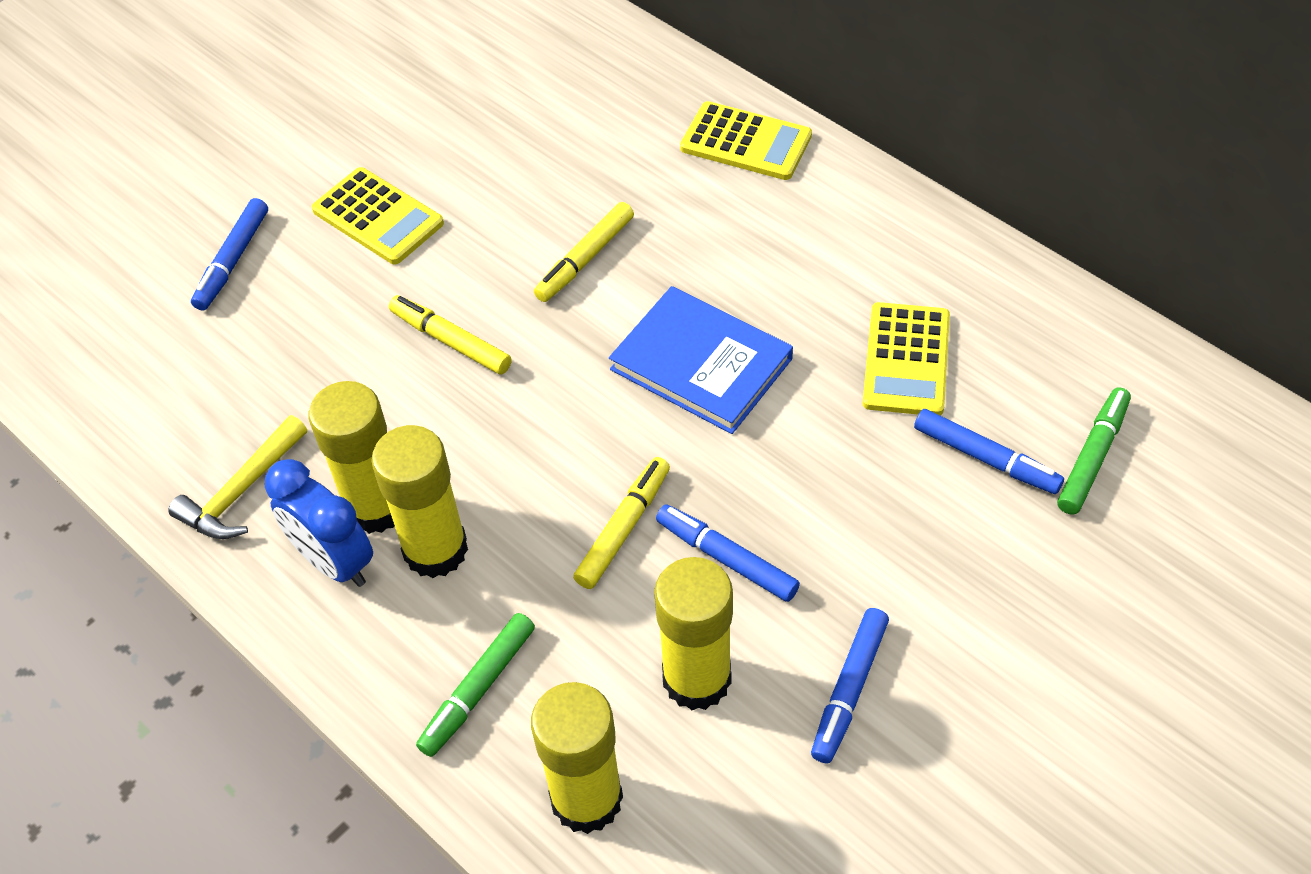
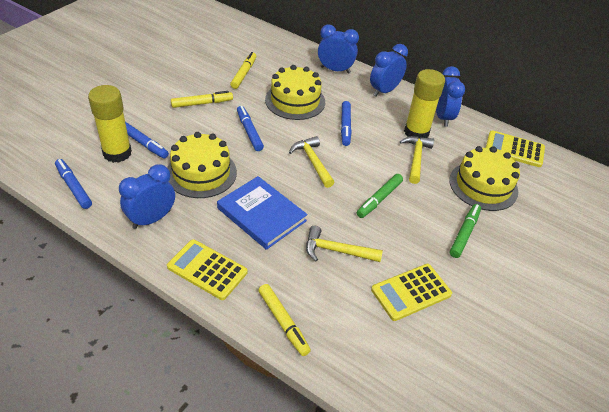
blue clock: [265,459,373,587] = 1 -> [119,164,175,229] [318,25,359,74] [370,44,408,97] [436,66,465,127] = 4
yellow cake: none = 0 -> [167,132,237,198] [265,65,325,120] [449,146,520,211] = 3
yellow glue stick: [309,381,395,534] [371,425,468,578] [531,682,623,834] [654,557,733,710] = 4 -> [88,85,132,163] [404,69,445,139] = 2
yellow hammer: [168,415,307,539] = 1 -> [289,136,334,188] [306,226,383,262] [400,136,434,184] = 3

